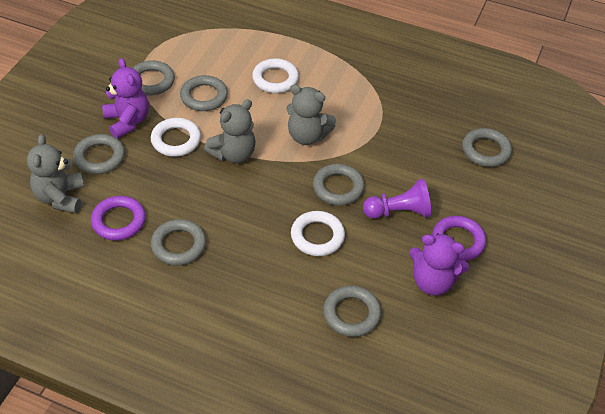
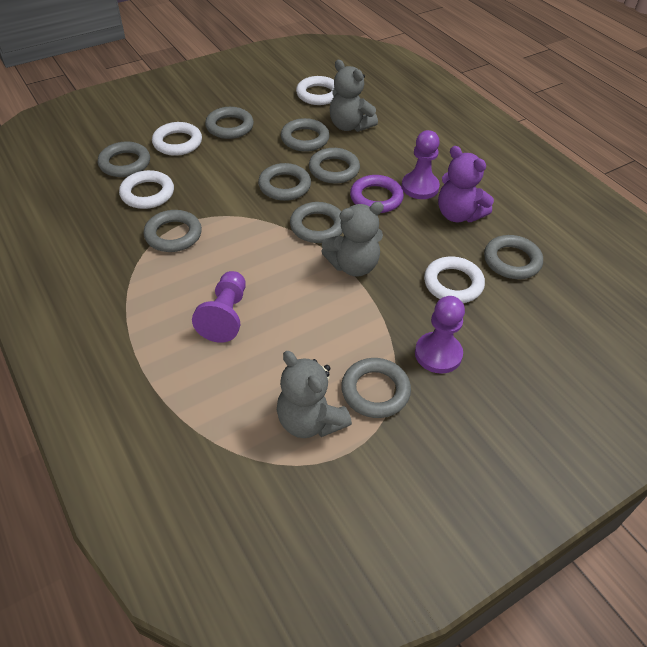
grey ring: [73,134,125,174] [132,60,175,96] [151,219,206,266] [180,75,228,111] [313,164,365,206] [323,286,381,337] [462,128,512,167] = 7 -> [98,142,150,177] [144,210,202,252] [205,107,254,139] [258,163,311,201] [281,118,330,152] [290,202,343,243] [309,148,360,184] [341,358,411,418] [484,235,543,279] = 9
purple pawn: [363,179,431,219] = 1 -> [192,271,246,343] [402,130,440,199] [415,296,465,374] = 3
purple ring: [91,196,146,240] [432,216,486,261] = 2 -> [350,175,404,213] = 1
purple teddy bear: [102,58,149,139] [409,233,469,296] = 2 -> [438,146,494,222] = 1
white ring: [151,118,201,157] [252,58,299,93] [291,211,345,256] = 3 -> [119,170,174,209] [152,122,202,156] [296,76,334,105] [424,257,485,303] = 4

